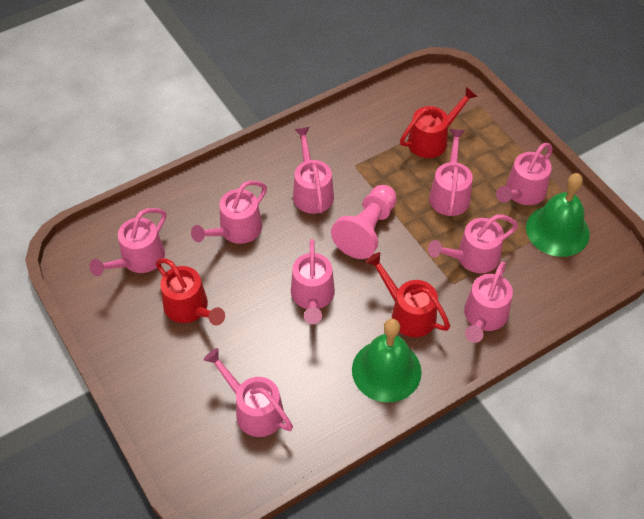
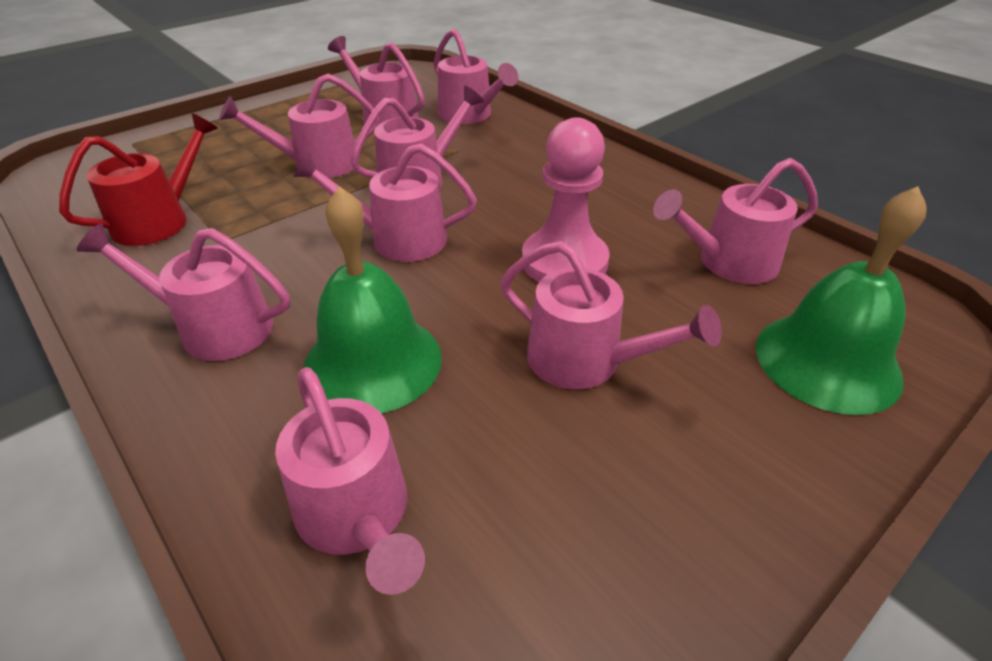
red watering can: [156,258,225,325] [366,252,450,337] [400,87,478,158] = 3 -> [59,113,218,246] = 1

